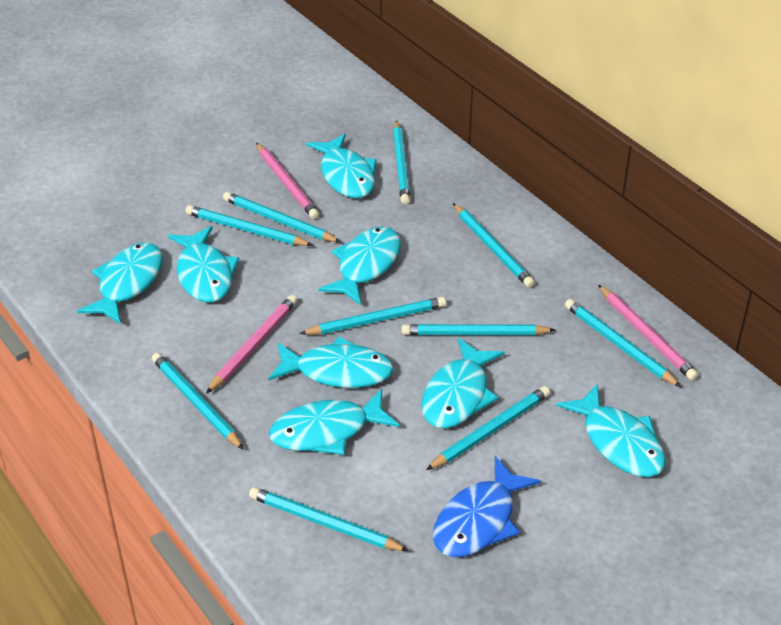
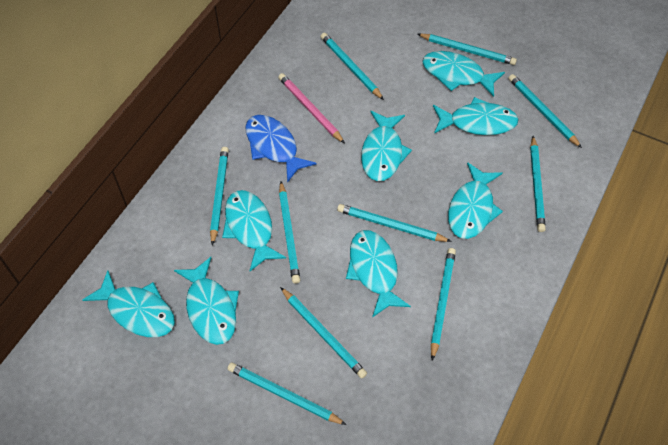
pink pencil: [206,295,297,394] [256,142,319,219] [598,285,698,381] = 3 -> [278,73,345,144] = 1

